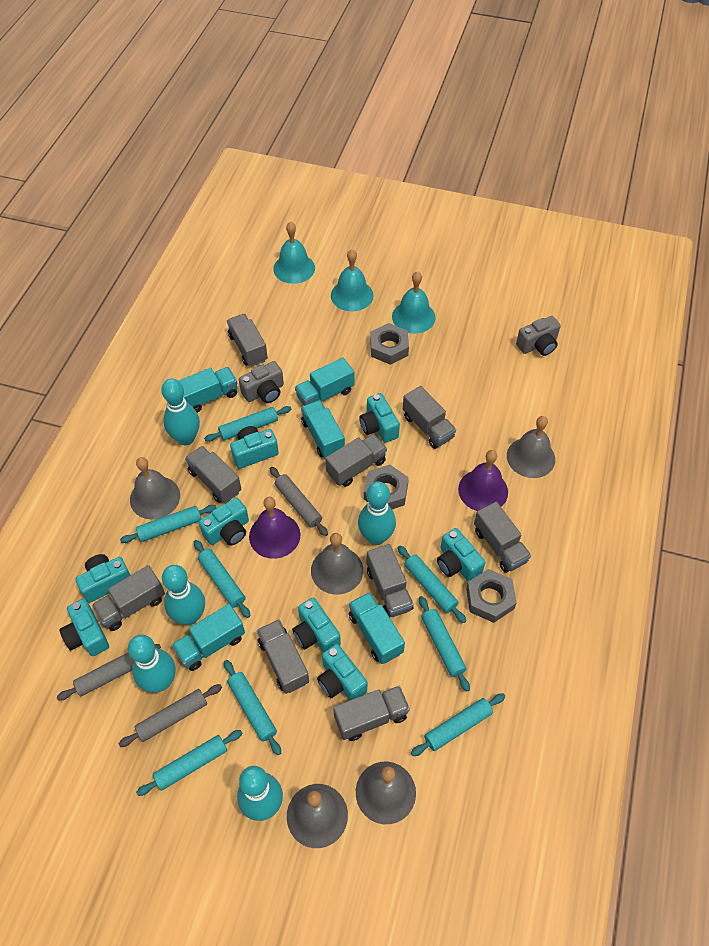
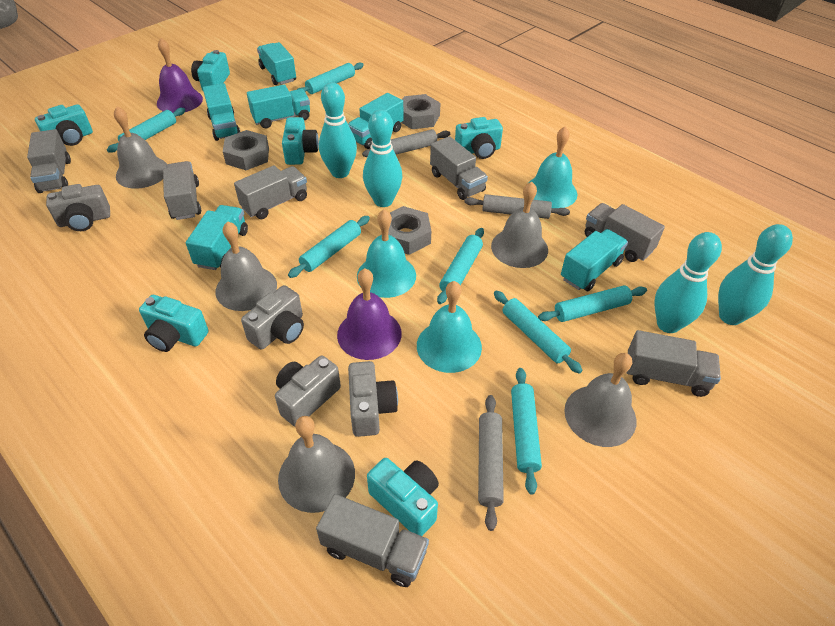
grey camera: [239,361,284,403] [516,316,561,356] = 2 -> [46,184,110,231] [241,285,304,350] [275,355,341,427] [348,361,398,437] = 4
grey truck: [92,565,165,631] [185,446,241,503] [227,314,268,367] [257,619,309,694] [325,434,387,487] [333,686,410,741] [367,544,414,617] [403,386,456,449] [474,502,531,573] = 9 -> [27,129,71,193] [163,161,201,220] [234,165,307,219] [316,494,429,587] [430,136,488,200] [585,203,665,262] [627,330,721,397] = 7
turquoise bowling pin: [128,635,176,693] [161,378,200,445] [162,565,205,625] [237,766,283,821] [358,482,396,545] = 5 -> [319,82,357,178] [363,110,403,207] [654,232,722,333] [718,224,793,325] = 4
turquoise camera: [59,599,109,656] [75,554,130,603] [199,498,249,546] [230,426,279,469] [292,597,341,653] [317,644,368,700] [359,393,400,443] [437,528,485,581] = 8 -> [35,104,93,146] [139,295,209,352] [191,50,230,91] [282,117,319,165] [367,458,439,536] [455,117,503,159] = 6
turquoise rolling pin: [120,505,216,543] [136,730,243,796] [194,540,250,618] [204,406,291,442] [224,660,281,755] [398,546,466,623] [411,693,505,756] [419,596,470,692] = 8 -> [107,108,186,153] [288,216,370,278] [297,62,364,94] [437,228,484,304] [494,291,582,374] [511,368,542,495] [538,285,647,322] = 7
turquoise truck: [172,604,245,671] [179,367,238,413] [295,357,354,405] [301,400,345,458] [349,592,405,664] = 5 -> [186,205,248,270] [203,83,240,141] [247,85,310,128] [257,42,296,85] [348,93,403,149] [561,229,628,291] = 6

